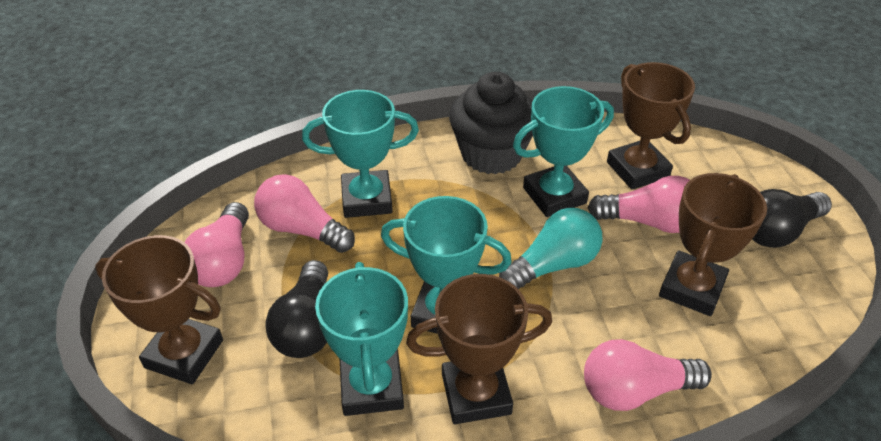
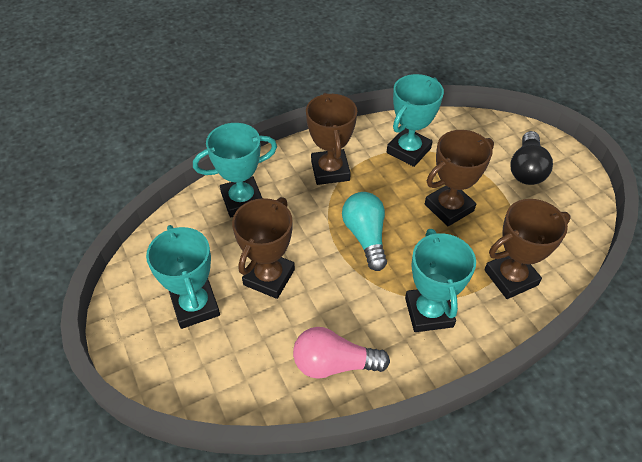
black cupcake: [449,72,533,174] = 1 -> none = 0
black light bulb: [266,260,328,358] [752,189,832,248] = 2 -> [510,131,553,185] = 1
pink light bulb: [184,202,249,287] [254,174,355,253] [584,339,712,411] [588,176,690,233] = 4 -> [293,327,390,379] = 1

